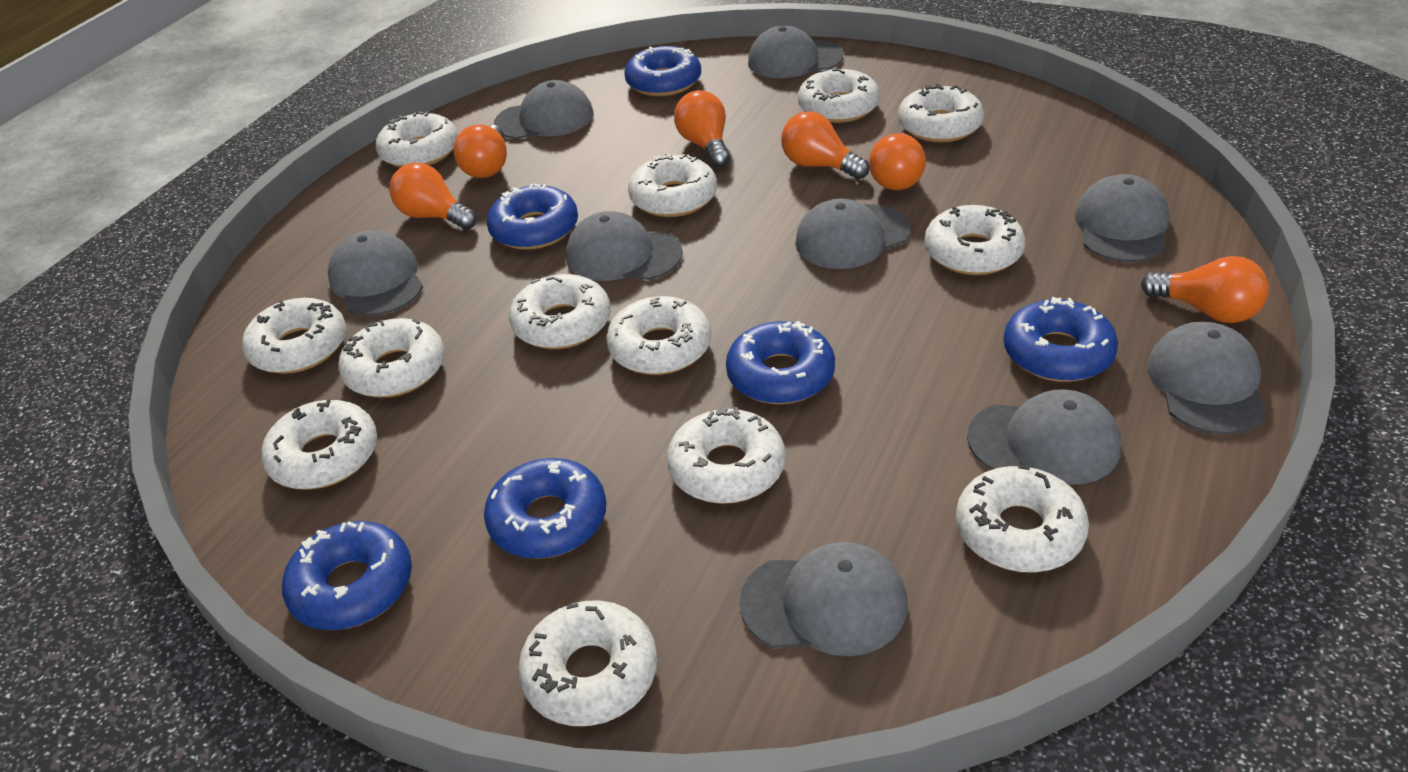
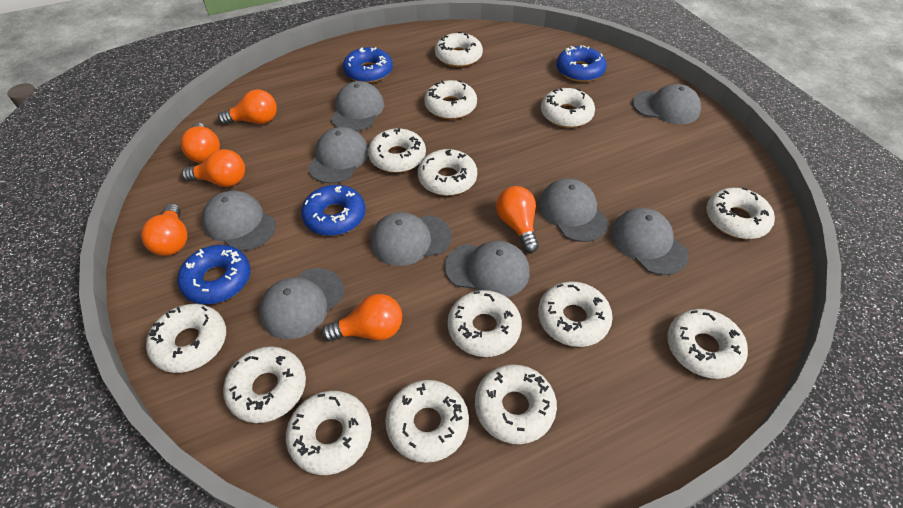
blue donut: [282,521,412,630] [484,458,606,559] [487,184,578,250] [624,46,701,96] [726,321,835,404] [1004,297,1118,382] = 6 -> [177,245,250,304] [301,185,365,236] [343,47,393,83] [556,45,606,82] = 4
white donut: [242,298,346,374] [261,399,377,490] [338,318,445,398] [376,112,458,168] [509,274,611,349] [518,600,657,726] [606,296,711,375] [628,153,717,217] [667,407,785,504] [798,69,880,123] [898,83,984,142] [924,205,1025,275] [956,465,1089,573] = 13 -> [146,304,226,373] [223,346,306,423] [286,391,372,475] [368,128,426,173] [385,380,469,463] [418,149,477,196] [424,80,477,119] [435,32,483,67] [448,290,522,357] [475,364,557,444] [538,281,613,347] [541,88,595,128] [667,309,748,379] [706,187,775,239] = 14

